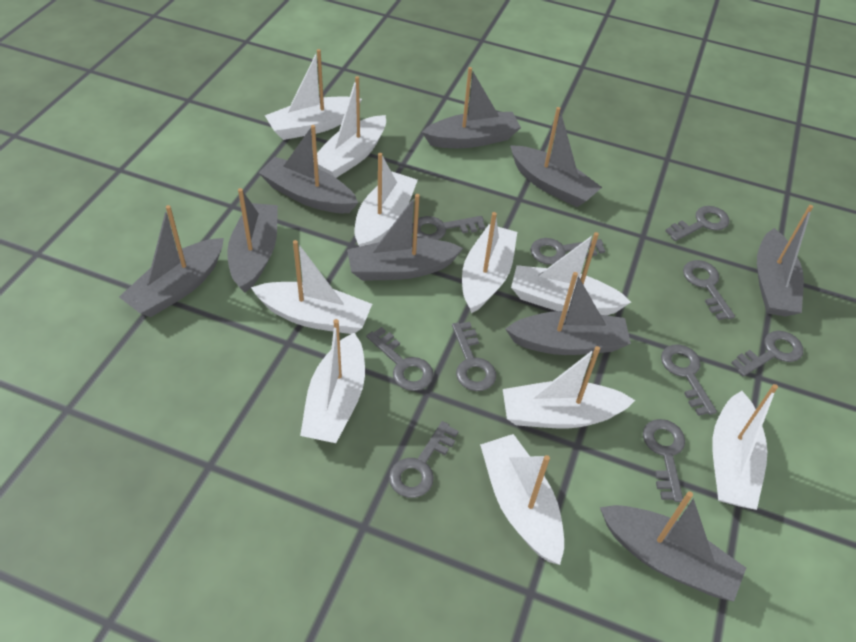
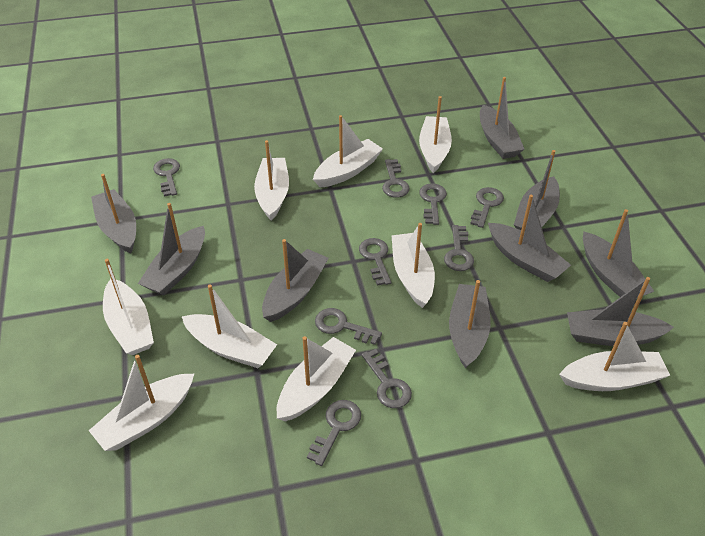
grey key: [367,327,433,391] [389,421,459,498] [412,216,485,240] [452,322,496,391] [530,238,605,265] [643,419,685,502] [661,344,717,416] [665,206,729,241] [683,260,735,320] [731,331,803,377] = 10 -> [153,158,180,197] [307,400,361,466] [315,308,382,345] [359,238,391,286] [362,349,412,408] [382,159,410,198] [419,183,447,225] [444,225,474,271] [470,187,504,228] = 9
white boat: [251,240,372,334] [265,49,362,140] [300,319,365,443] [313,76,386,178] [355,153,418,247] [462,212,517,314] [480,434,564,565] [503,346,635,428] [511,232,631,315] [712,384,778,510] = 10 -> [89,355,194,451] [103,259,154,355] [182,284,277,368] [254,140,289,221] [277,336,356,422] [313,115,383,188] [391,223,435,308] [419,96,452,173] [559,322,670,391] = 9

